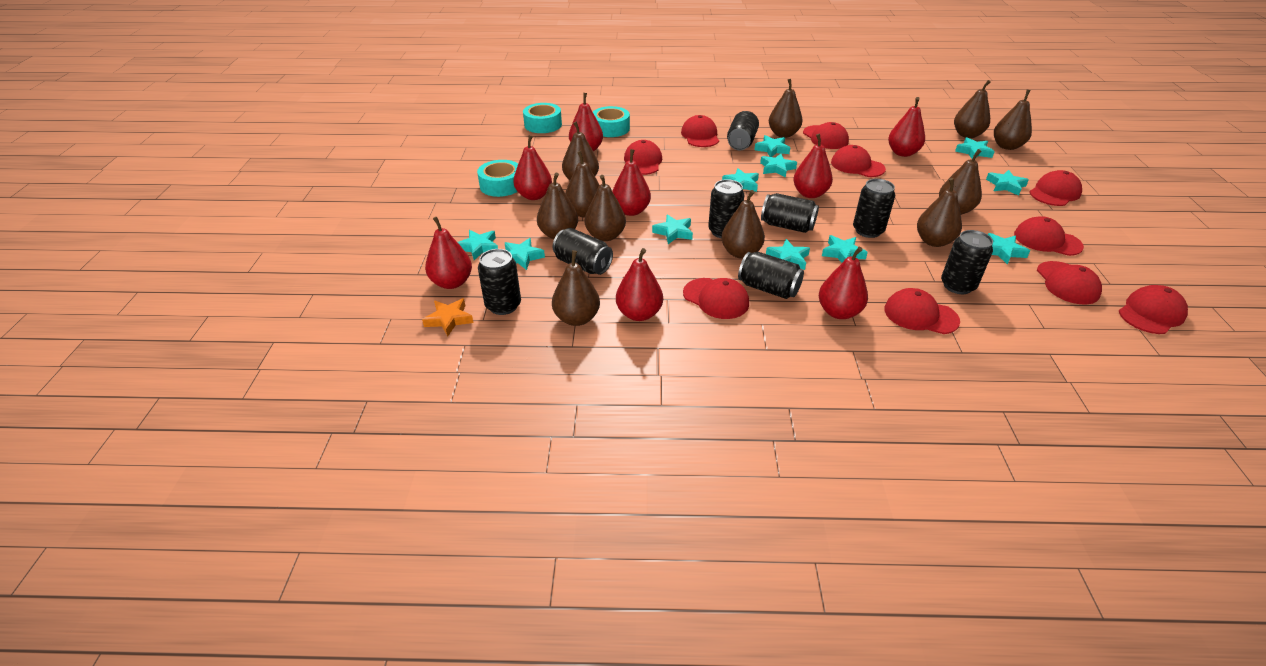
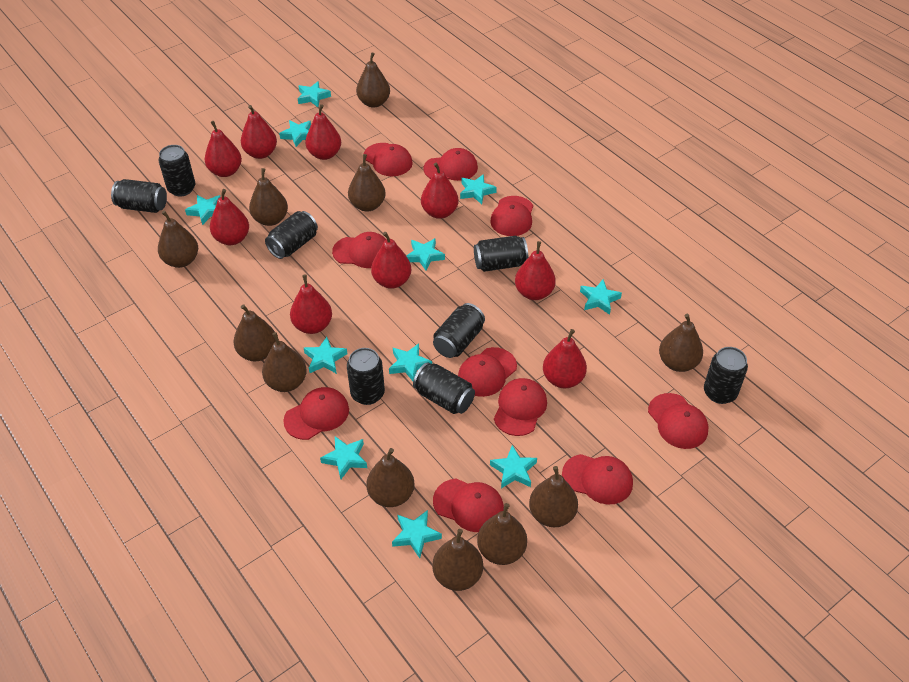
orange star: [422,298,473,336] = 1 -> none = 0
red pear: [425,217,472,289] [513,135,552,200] [569,93,603,151] [612,149,651,216] [616,248,663,321] [793,134,833,198] [819,247,868,319] [888,97,925,157] = 8 -> [205,121,242,177] [210,189,249,245] [241,105,277,159] [290,274,332,334] [305,104,341,160] [371,232,411,289] [421,163,458,219] [515,241,556,300] [543,329,587,388] = 9
turquoise tape: [477,160,518,197] [523,103,562,133] [593,106,630,137] = 3 -> none = 0

